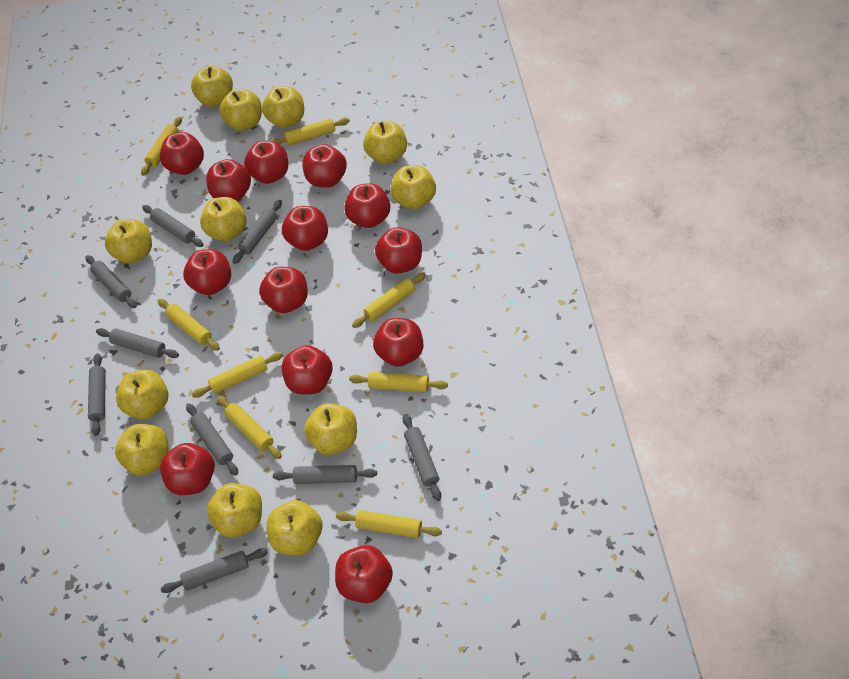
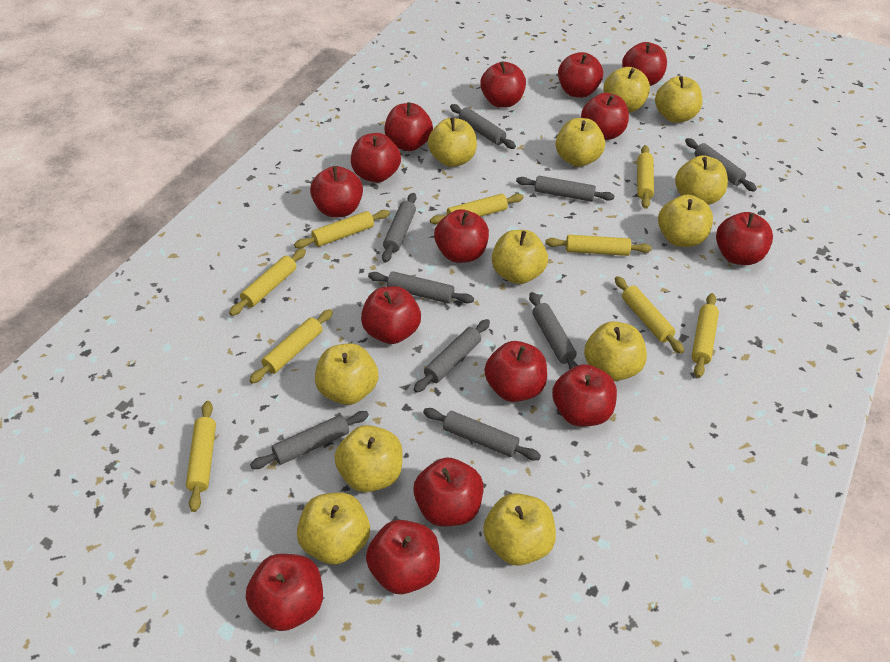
red apple: [160,132,204,175] [160,443,215,495] [183,249,231,295] [206,159,251,201] [244,141,288,184] [259,267,308,313] [281,345,333,394] [282,206,328,251] [302,144,347,188] [335,545,393,603] [344,183,390,228] [373,318,424,367] [375,227,422,274] = 13 -> [246,554,323,631] [310,166,363,217] [351,133,401,183] [361,286,421,344] [366,520,440,594] [384,102,433,151] [413,457,484,526] [434,209,489,263] [480,61,526,108] [484,341,547,402] [552,364,617,427] [558,52,603,98] [581,93,629,140] [622,42,667,86] [716,212,773,265] = 15
yellow rolling pin: [141,117,182,176] [158,299,220,351] [192,352,283,398] [217,396,282,459] [272,118,350,146] [336,510,442,538] [349,372,448,392] [352,273,426,328] = 8 -> [186,401,216,512] [229,248,306,316] [249,309,333,384] [294,210,390,249] [430,194,524,224] [545,235,652,256] [615,276,684,354] [637,145,654,209] [692,293,719,378] = 9

